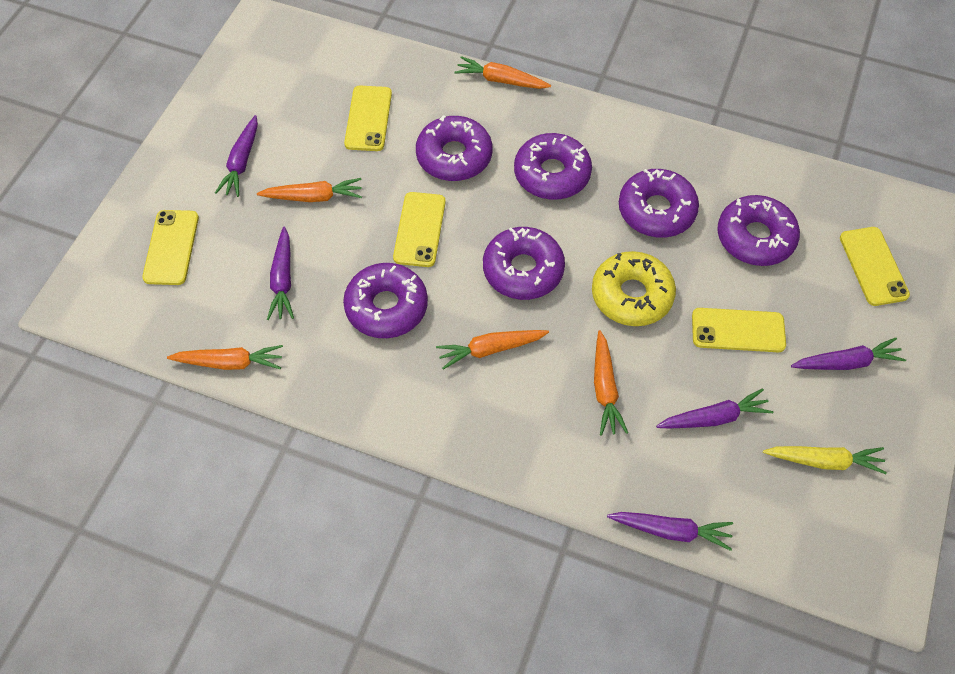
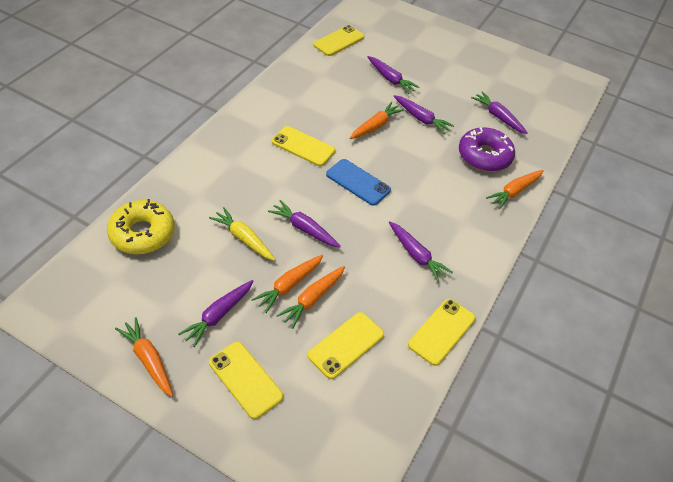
blue phone: none = 0 -> [326,159,391,206] = 1
purple carrot: [215,115,258,197] [267,227,294,320] [607,512,733,551] [656,389,773,428] [791,338,906,370] = 5 -> [178,280,253,347] [268,200,341,247] [367,56,419,94] [389,221,453,283] [394,95,454,134] [471,92,528,134] = 6
purple donut: [343,263,428,338] [416,115,492,181] [483,227,565,300] [514,133,592,199] [619,169,699,238] [717,195,800,266] = 6 -> [459,127,515,172] = 1

